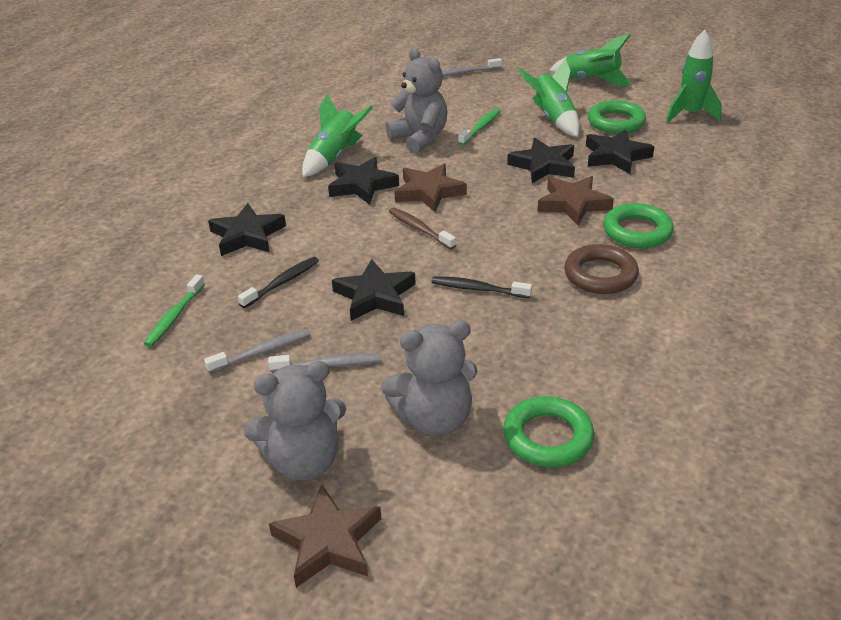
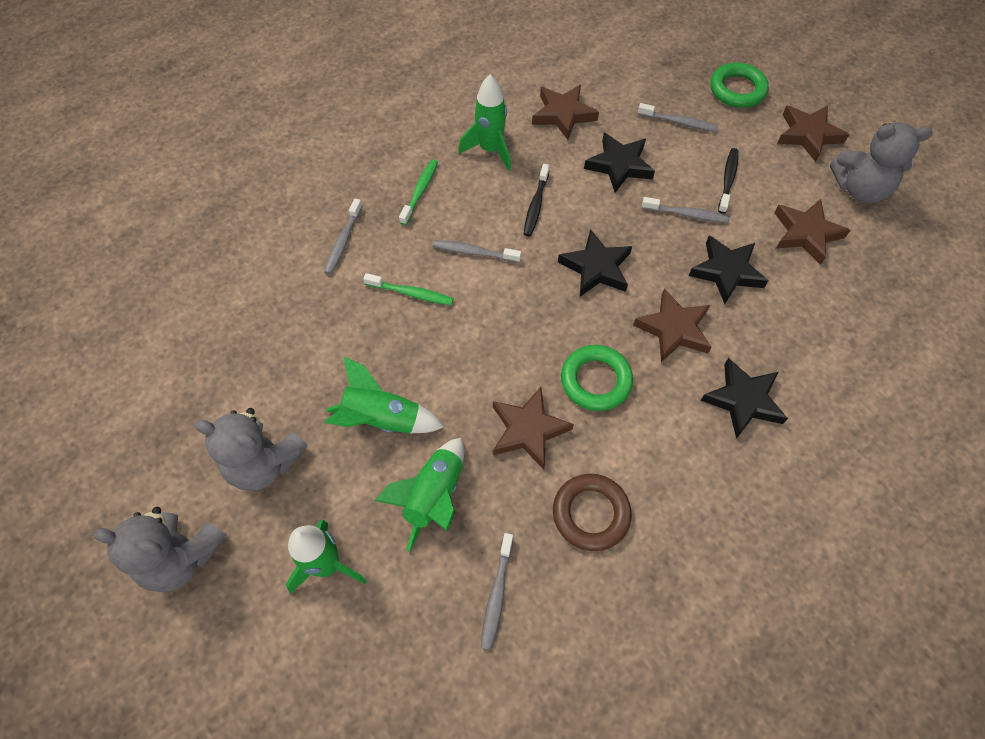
black star: [208,203,286,256] [328,157,399,205] [332,259,416,321] [507,138,575,183] [586,129,654,174] = 5 -> [558,229,632,297] [584,133,655,193] [689,236,769,304] [700,358,788,439] = 4
brown star: [269,484,381,588] [394,164,467,212] [537,176,614,226] = 3 -> [493,387,574,470] [532,85,599,140] [633,288,712,362] [774,199,851,265] [777,106,849,162] = 5
brown toothbrush: [389,208,456,249] = 1 -> none = 0
green ring: [503,396,594,467] [588,100,646,134] [603,203,674,248] = 3 -> [561,345,633,411] [710,62,769,108] = 2
grey toothbrush: [204,329,311,373] [268,353,381,372] [442,58,502,76] = 3 -> [324,199,362,275] [433,240,521,263] [481,533,513,650] [638,103,718,132] [642,197,729,223] = 5

